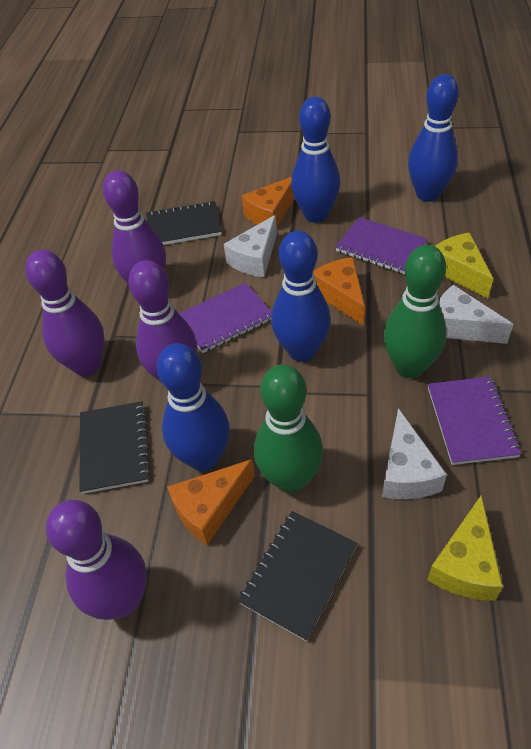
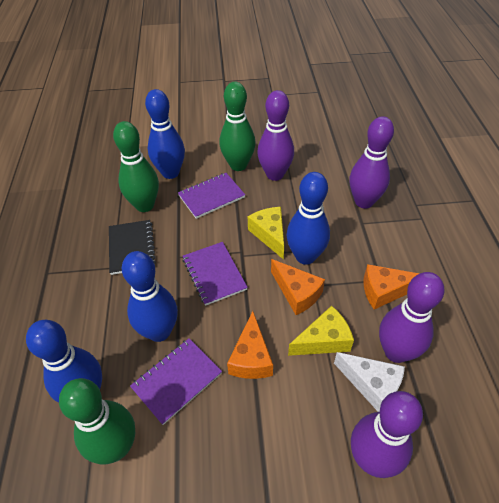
black notebook: [79,401,151,494] [146,201,221,245] [238,511,358,641] = 3 -> [109,220,156,275] = 1
green bowling pin: [254,364,323,493] [383,245,447,378] = 2 -> [59,378,135,464] [113,121,159,212] [219,82,256,171] = 3
white cheese: [224,215,277,277] [382,408,447,499] [439,285,514,344] = 3 -> [334,352,405,412] = 1

